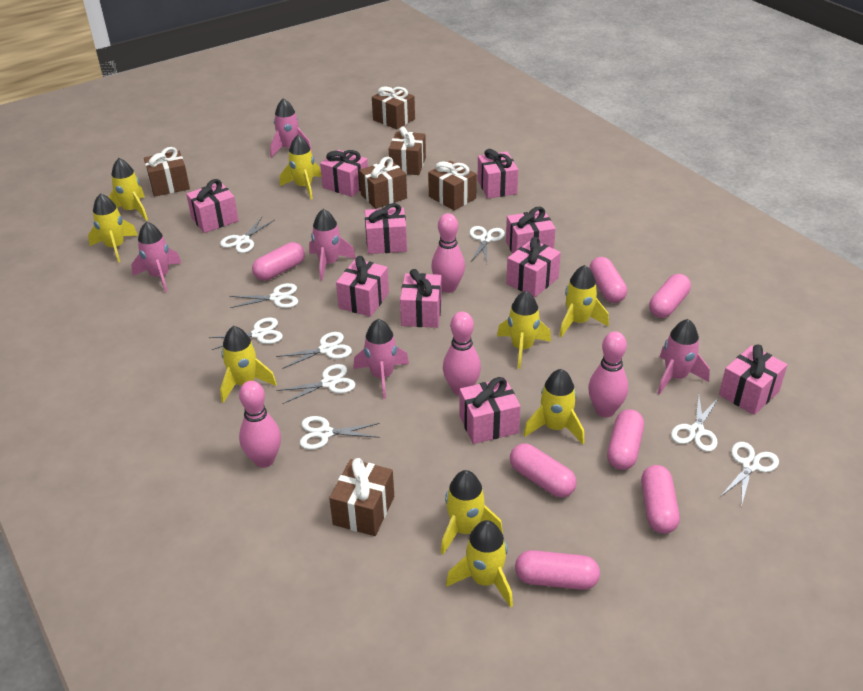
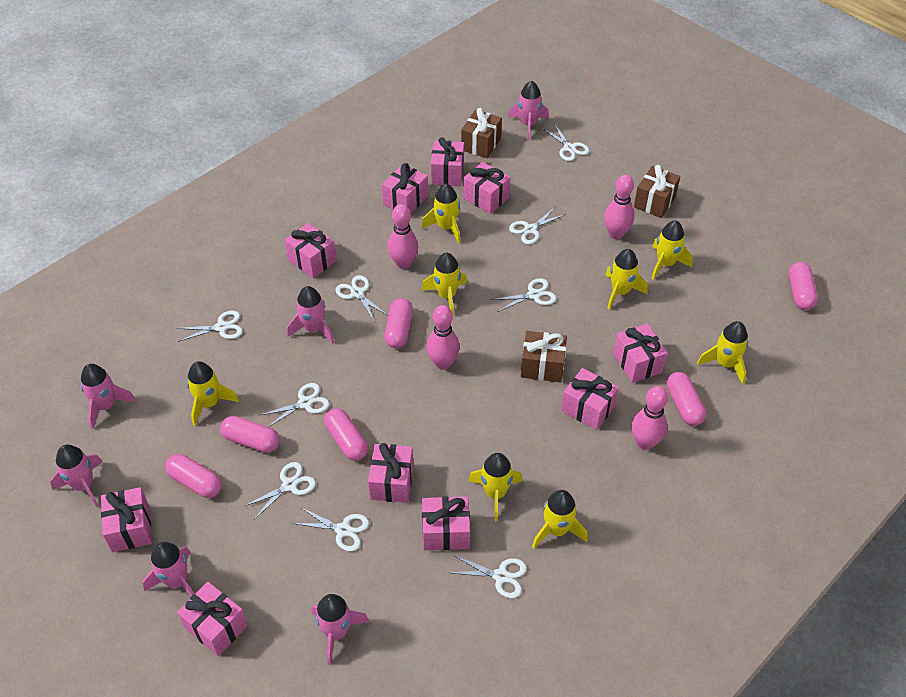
brown gift: [144,147,190,197] [329,458,394,536] [359,157,407,209] [372,86,415,130] [389,126,426,175] [428,161,477,211] = 6 -> [461,108,502,158] [521,331,567,382] [634,165,680,218] = 3
pink capsule: [252,242,305,281] [510,443,577,497] [515,550,600,590] [589,257,627,303] [607,409,644,470] [641,465,680,534] [649,274,691,318] = 7 -> [165,454,222,498] [220,416,280,453] [324,409,368,460] [384,298,413,348] [667,372,706,426] [789,262,818,310] = 6
pink rocket: [131,222,181,293] [270,98,312,158] [309,209,356,280] [353,319,409,399] [657,319,710,395] = 5 -> [50,444,103,507] [81,364,136,429] [142,542,195,596] [287,286,334,344] [311,594,369,665] [508,81,549,140] = 6
yellow rocket: [88,193,138,262] [109,158,148,221] [220,326,277,403] [280,135,322,199] [441,470,503,554] [446,520,513,608] [497,291,551,369] [524,369,584,444] [559,265,609,337] = 9 -> [187,361,239,426] [421,184,461,243] [421,253,467,316] [468,453,523,521] [532,490,588,549] [605,249,648,310] [651,220,693,280] [697,321,748,384] = 8

